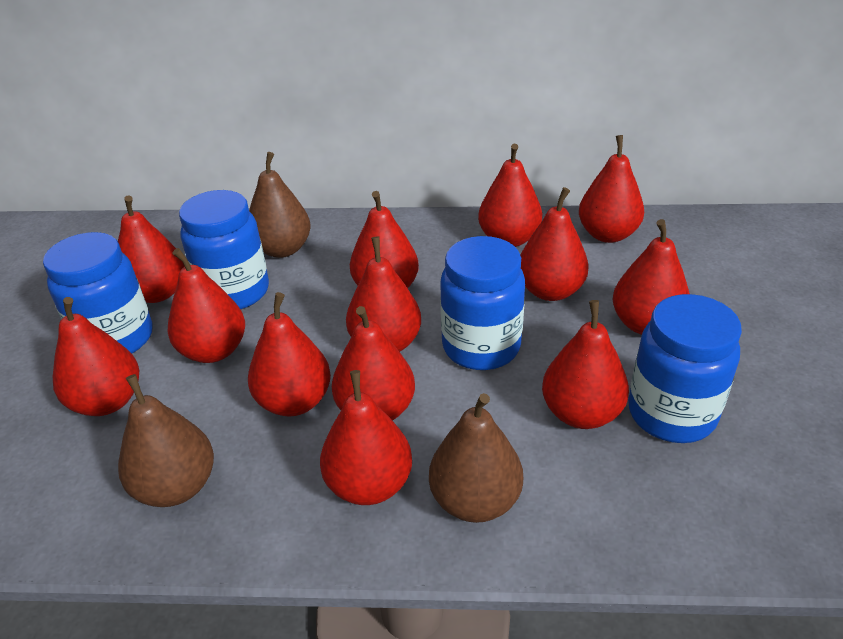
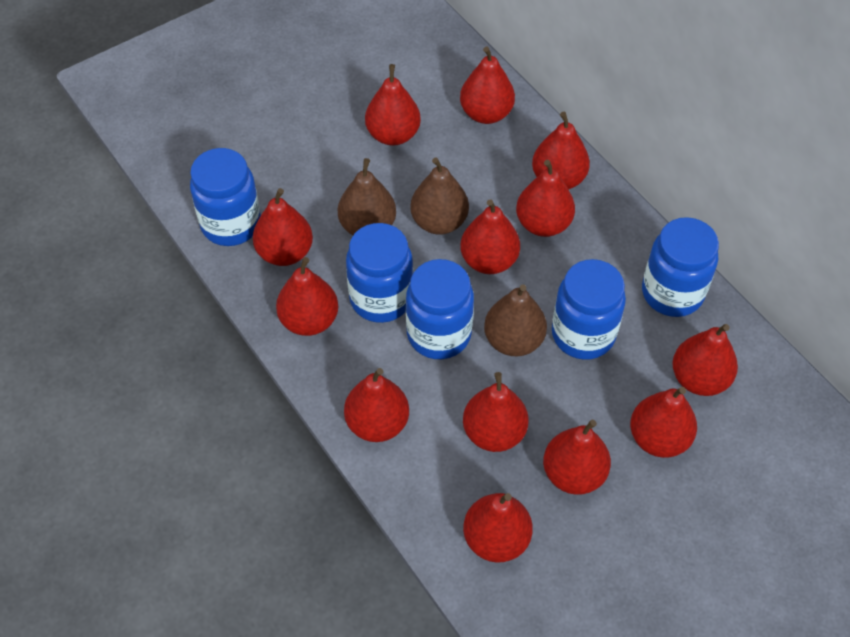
blue jar: [43,232,152,353] [179,190,269,309] [440,236,525,370] [628,294,742,443] = 4 -> [190,148,261,246] [346,223,413,323] [406,259,474,359] [552,259,626,360] [642,217,719,317] = 5

